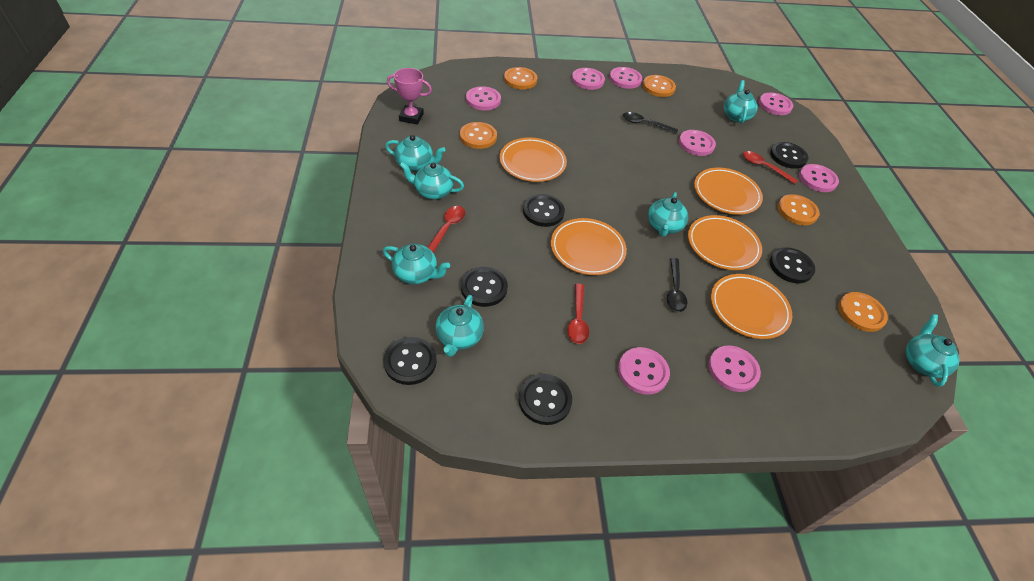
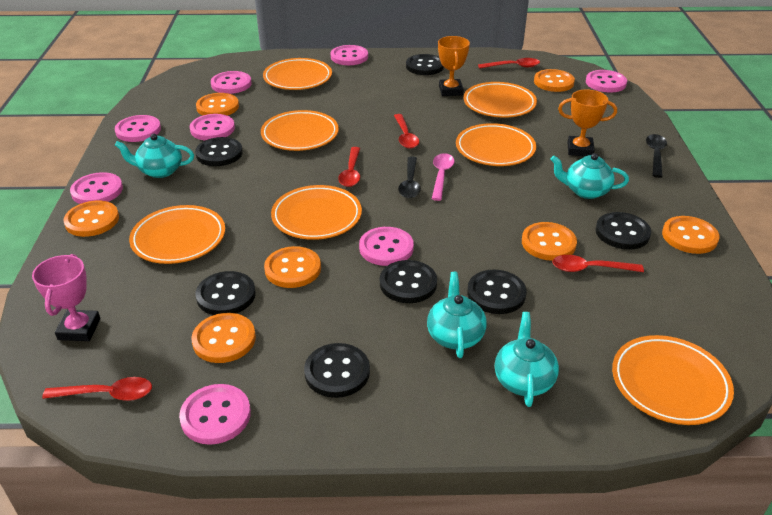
black button: [383,337,437,385] [461,267,508,307] [518,374,572,425] [523,194,565,227] [769,247,815,283] [770,142,808,169] = 6 -> [195,137,243,166] [195,271,256,315] [304,343,370,398] [380,260,437,303] [406,54,444,75] [467,270,526,314] [596,212,651,250] = 7
orange button: [460,122,497,149] [504,67,537,89] [642,75,676,97] [777,194,820,225] [838,292,888,332] = 5 -> [63,201,119,237] [191,313,256,363] [196,93,239,116] [264,246,321,288] [522,222,577,261] [534,69,575,92] [662,216,720,254] = 7
orange plate: [500,137,567,182] [551,218,627,275] [688,215,762,270] [694,167,763,215] [711,274,792,339] = 5 -> [129,205,225,264] [261,110,339,151] [263,58,332,90] [271,185,362,240] [456,123,536,166] [464,82,537,118] [612,335,734,425] = 7
orange trophy: none = 0 -> [438,36,470,96] [558,90,617,156] = 2
pink spoon: none = 0 -> [432,153,454,201] = 1
red spoon: [427,206,465,253] [567,284,589,344] [743,151,798,184] = 3 -> [42,377,152,401] [338,147,360,187] [394,114,419,149] [478,58,540,69] [552,255,644,272] = 5
turquoise teapot: [383,244,450,284] [385,135,446,171] [400,162,464,200] [436,295,484,357] [648,192,688,237] [724,80,757,124] [906,314,959,387] = 7 -> [115,134,194,178] [427,272,487,358] [495,312,559,407] [550,153,629,199] = 4

